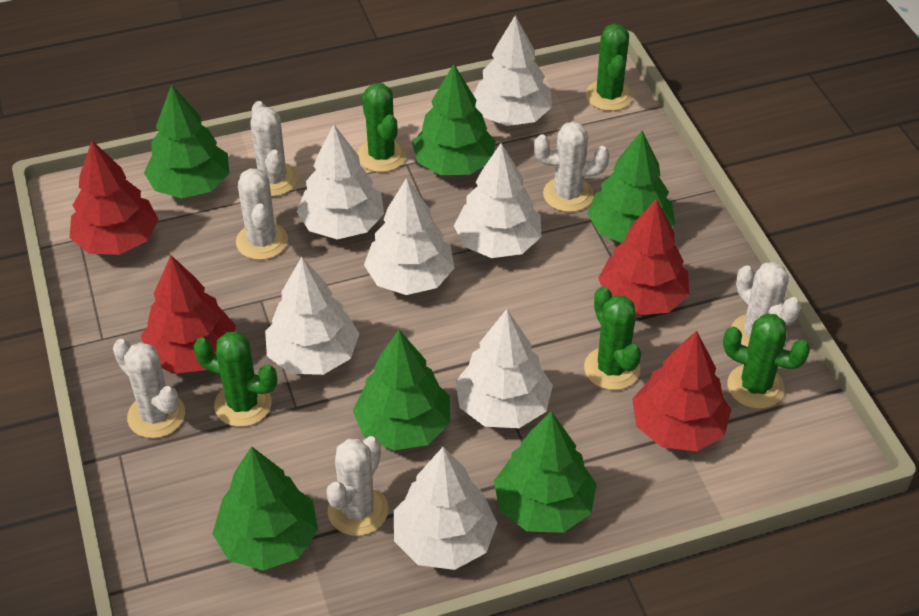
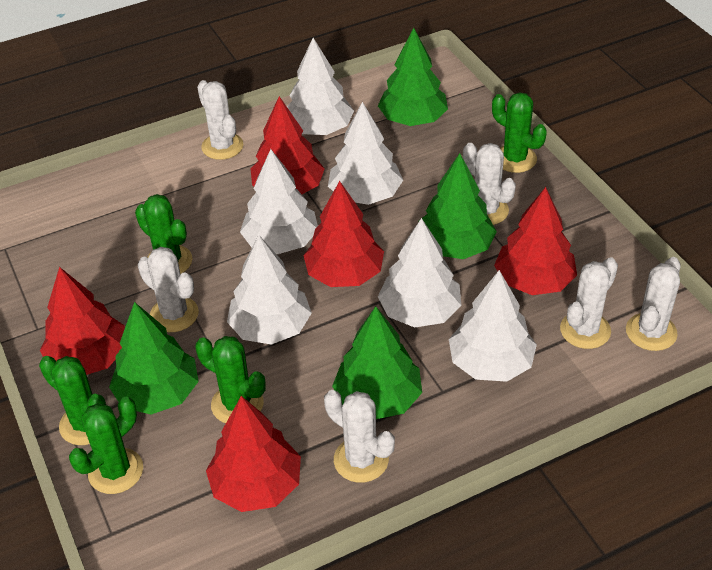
green tree: [144,84,229,198] [212,446,318,571] [353,330,450,450] [412,64,496,175] [494,411,597,533] [587,131,675,243] = 6 -> [109,302,199,415] [332,306,422,419] [378,28,448,126] [418,153,497,259] = 4
red tree: [70,141,159,255] [141,255,236,374] [598,198,689,315] [632,331,731,451] = 4 -> [40,267,125,375] [206,396,301,512] [250,96,325,194] [303,181,384,287] [494,187,577,295] = 5
white tree: [265,257,359,375] [297,125,384,239] [364,178,454,295] [394,447,497,570] [454,143,542,258] [456,309,553,428] [473,15,552,126] = 7 -> [227,235,312,345] [240,149,318,254] [287,38,354,135] [328,102,403,205] [378,218,462,328] [449,270,537,382] = 6

